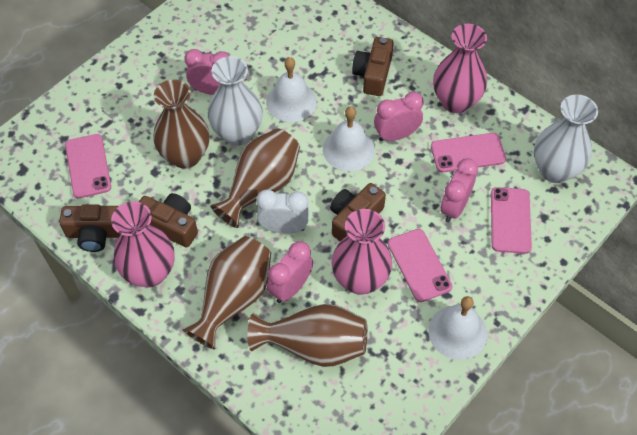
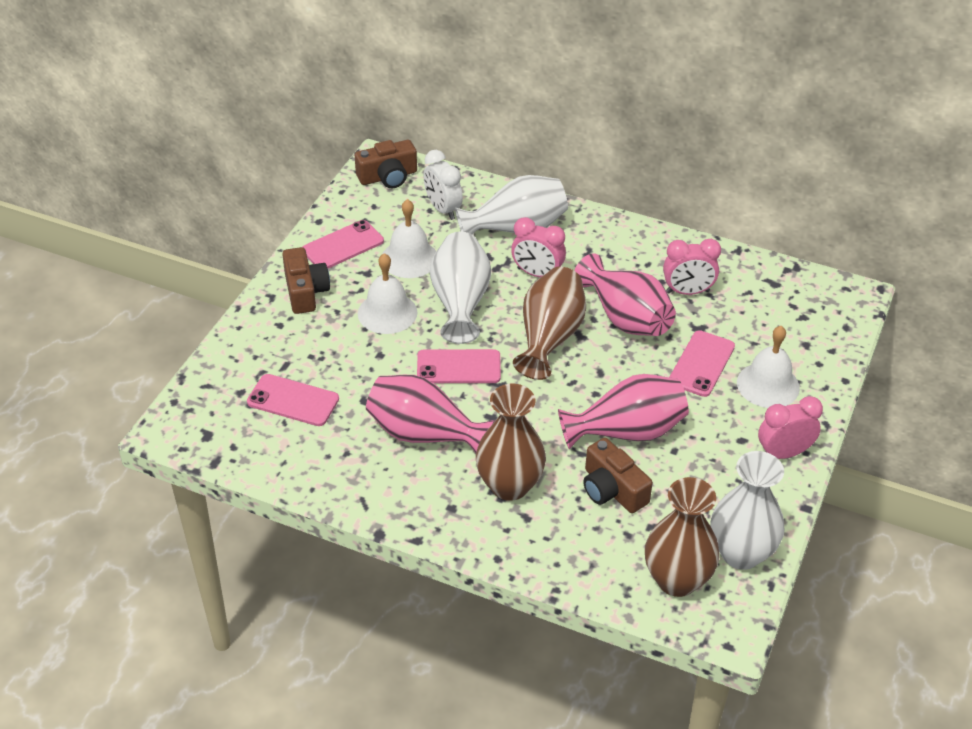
brown camera: [59,204,121,252] [139,193,198,248] [330,183,386,241] [352,37,394,96] = 4 -> [282,247,330,314] [355,140,417,188] [583,438,653,513] = 3
brown vase: [153,80,209,169] [182,236,271,350] [210,128,300,228] [247,304,367,367] = 4 -> [476,384,546,501] [513,267,586,380] [645,477,720,597] = 3
pink clock: [184,49,230,95] [267,241,313,303] [374,92,424,141] [440,158,478,223] = 4 -> [511,217,566,277] [663,239,721,295] [758,396,823,459] = 3
white vase: [208,56,263,146] [534,94,598,183] = 2 -> [430,232,491,344] [455,175,568,235] [711,451,785,570] = 3

